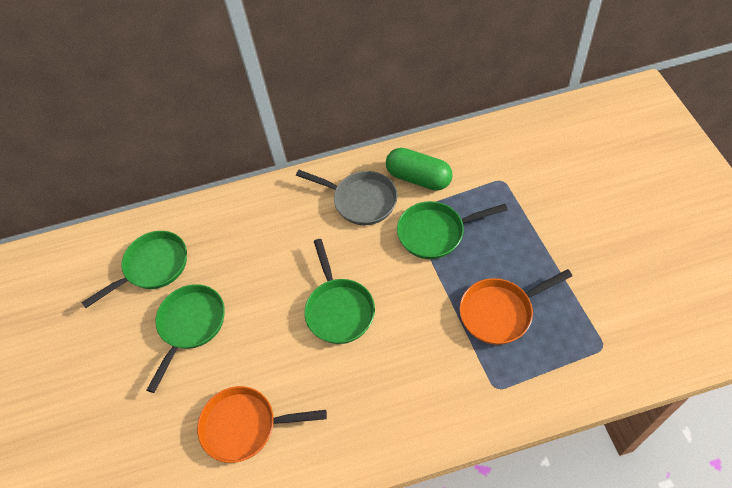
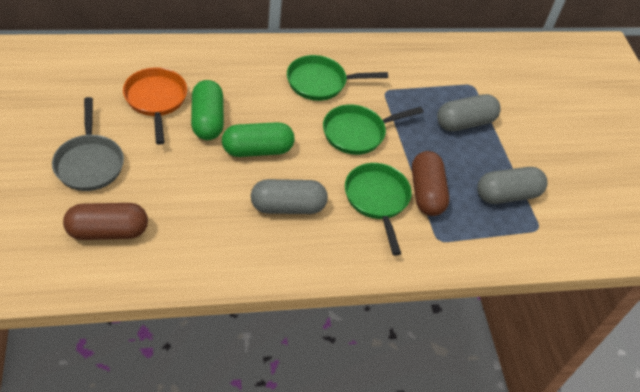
brown capsule: none = 0 -> [63,203,148,240] [412,151,449,216] = 2
green capsule: [386,148,453,191] = 1 -> [191,80,224,140] [222,122,295,157] = 2
green pan: [81,231,187,308] [147,284,225,393] [304,239,375,344] [397,201,508,259] = 4 -> [287,55,388,101] [323,104,423,155] [345,163,412,256] = 3
grey capsule: none = 0 -> [251,179,328,214] [437,94,501,131] [477,167,548,204] = 3
orange pan: [197,386,327,463] [459,269,572,345] = 2 -> [123,67,187,145] = 1

